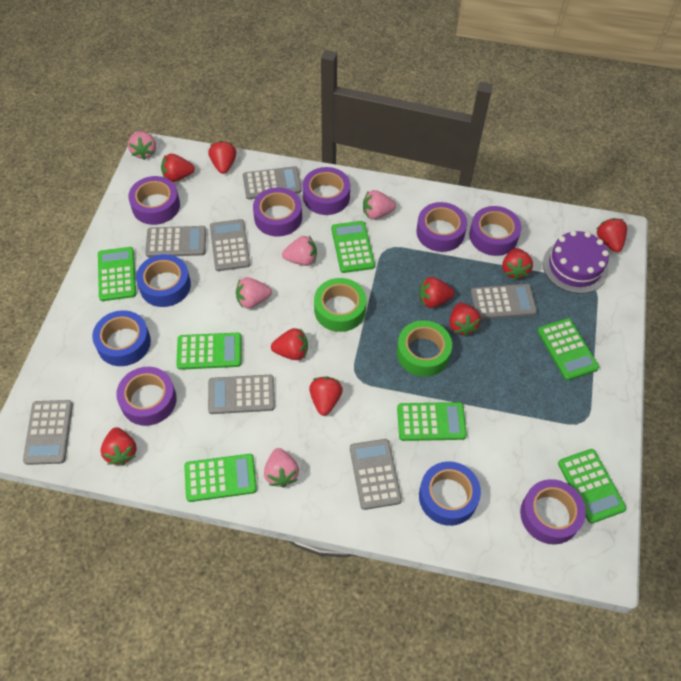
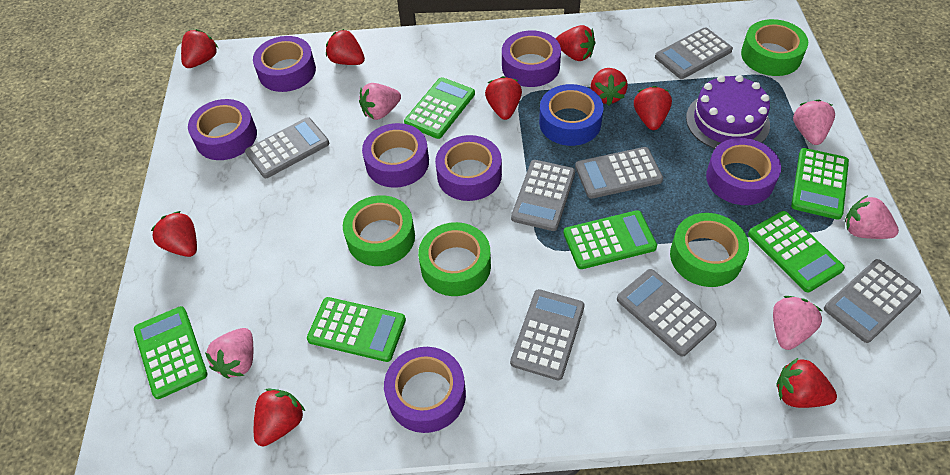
blue tape: [92,310,151,366] [136,254,191,307] [419,461,481,526] = 3 -> [539,84,604,146] = 1
green calculator: [98,247,136,301] [176,333,242,370] [184,454,257,502] [331,221,375,273] [397,402,467,441] [538,318,599,381] [558,449,626,524] = 7 -> [134,306,208,399] [307,297,406,362] [404,77,475,139] [563,210,657,269] [748,211,845,292] [791,148,849,220] = 6
green tape: [314,278,366,332] [397,320,452,377] = 2 -> [343,195,415,266] [418,222,491,296] [670,213,749,287] [741,19,808,76] = 4

